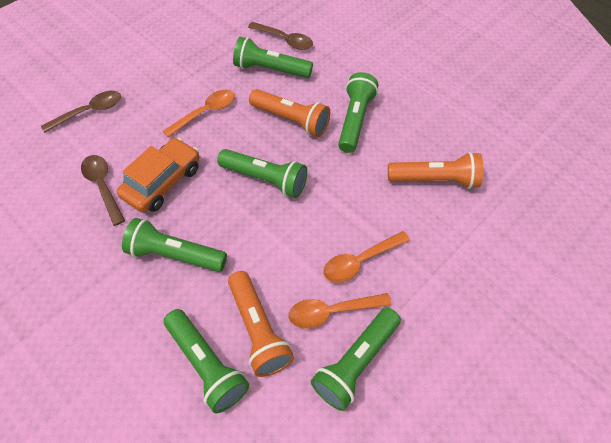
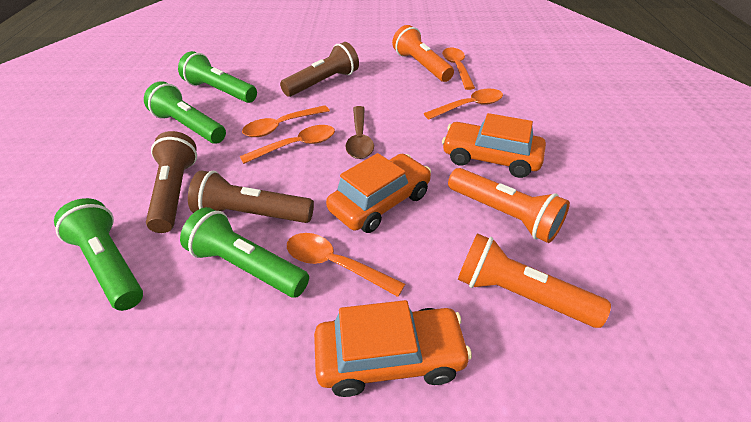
brown flashlight: none = 0 -> [146,131,197,233] [188,170,314,223] [280,42,359,97] = 3
brown spoon: [41,91,121,133] [81,155,125,226] [248,22,313,50] = 3 -> [345,106,374,159] = 1
green flashlight: [122,218,227,272] [164,309,249,413] [217,149,307,198] [233,37,313,78] [311,308,401,411] [338,72,378,153] = 6 -> [54,198,143,311] [144,81,226,144] [178,51,257,103] [180,207,309,298] = 4
orange car: [117,138,199,213] = 1 -> [314,300,472,397] [326,153,431,233] [442,113,546,178] = 3
orange spoon: [163,90,235,137] [288,293,392,329] [323,231,410,283] = 3 -> [240,125,335,164] [242,105,330,137] [287,233,405,297] [424,89,503,119] [442,48,475,90] = 5

